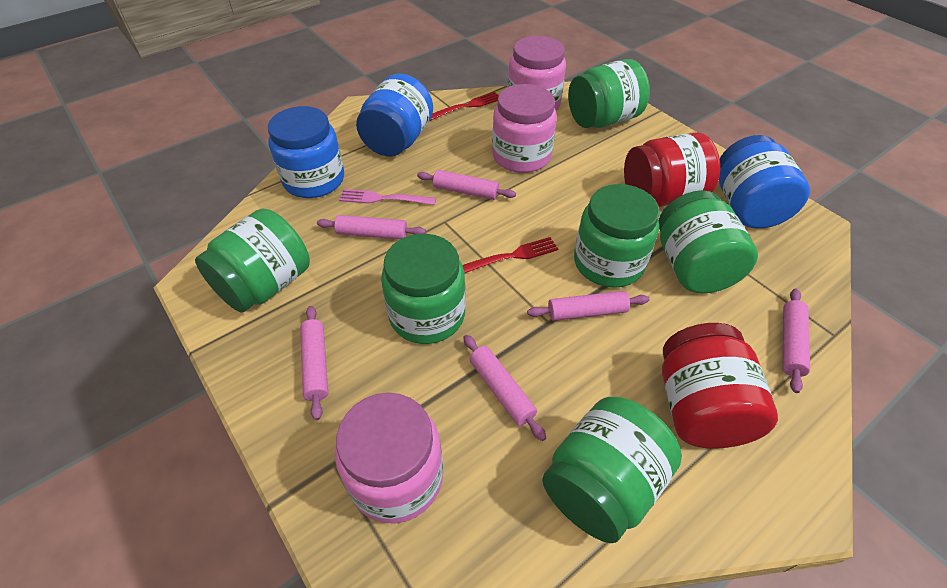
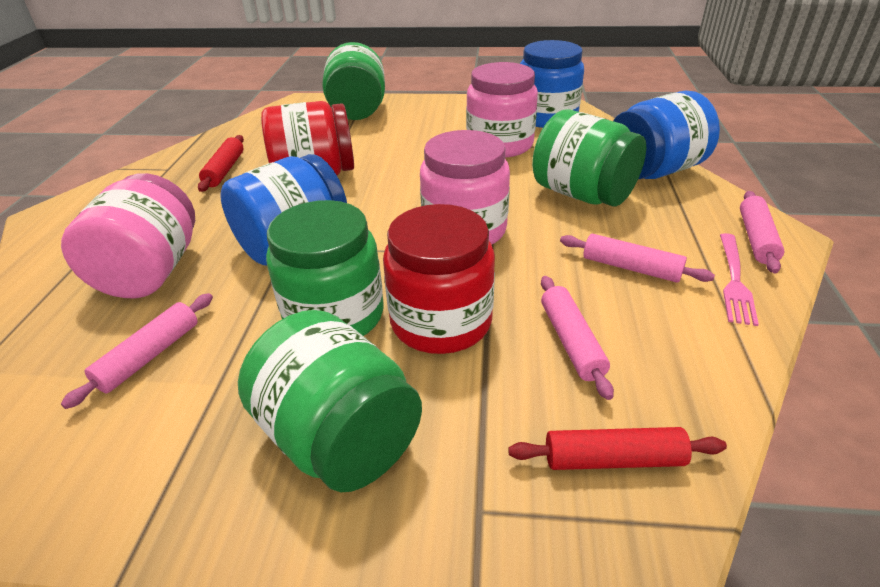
green jar: [195,208,310,313] [381,234,466,344] [542,397,682,543] [568,59,650,128] [574,184,660,288] [659,190,758,293] = 6 -> [238,310,422,492] [266,200,384,336] [322,42,385,120] [532,109,646,207] = 4
pink rolling pin: [300,306,328,420] [317,215,426,240] [417,170,516,200] [463,335,546,441] [527,291,650,321] [783,288,810,393] = 6 -> [61,293,213,409] [541,276,614,400] [560,234,715,283] [740,191,784,273] = 4
red fork: [430,92,499,121] [463,237,558,273] = 2 -> none = 0
red rolling pin: none = 0 -> [198,135,244,192] [508,427,727,470] = 2

